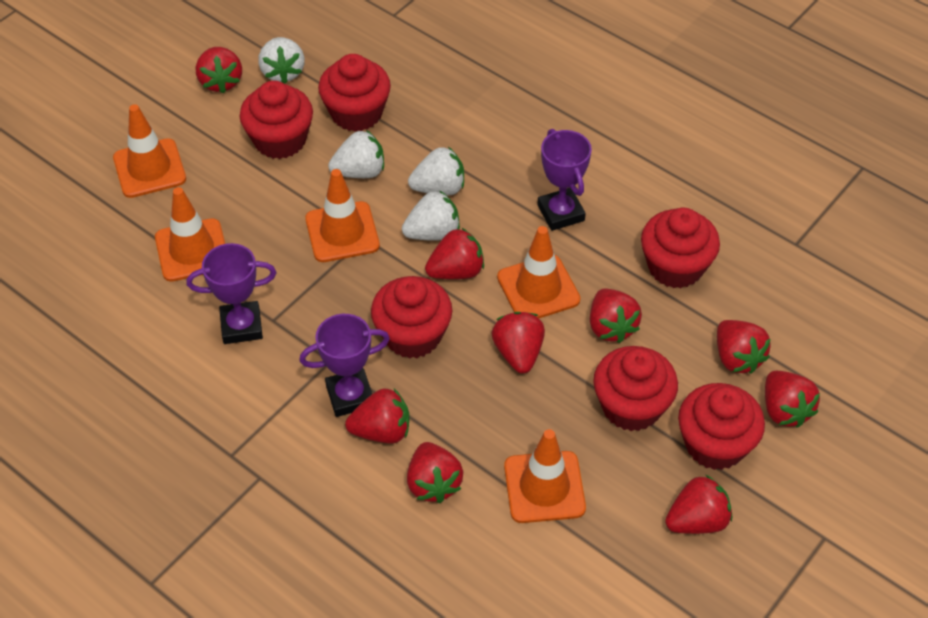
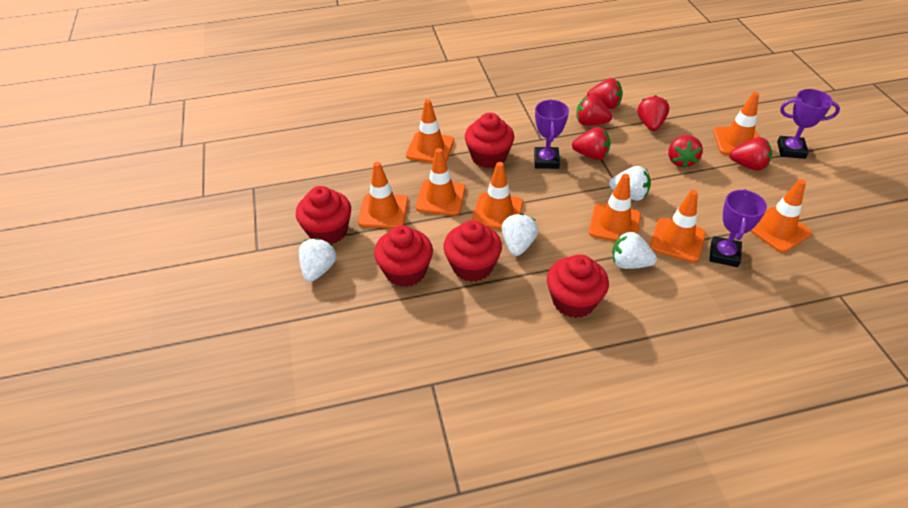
orange traffic cone: [113,104,186,198] [155,187,225,282] [305,169,380,262] [497,226,581,318] [504,429,586,523] = 5 -> [358,162,408,229] [406,99,454,163] [416,148,466,215] [472,162,523,229] [589,174,641,242] [650,190,706,263] [713,92,759,155] [750,179,812,253] = 8
red cupcake: [240,81,313,159] [318,54,391,132] [371,276,452,359] [593,346,678,431] [641,208,720,288] [678,383,765,470] = 6 -> [296,186,351,244] [374,225,433,287] [443,220,502,282] [465,113,514,168] [547,254,609,318] = 5
red strawberry: [196,47,242,93] [345,389,410,443] [407,442,463,503] [425,228,484,279] [491,312,545,374] [590,288,642,343] [665,474,732,534] [717,320,771,374] [765,371,820,428] = 9 -> [572,127,611,160] [576,95,612,126] [587,78,623,109] [637,95,669,131] [668,135,703,168] [729,137,772,171] = 6

